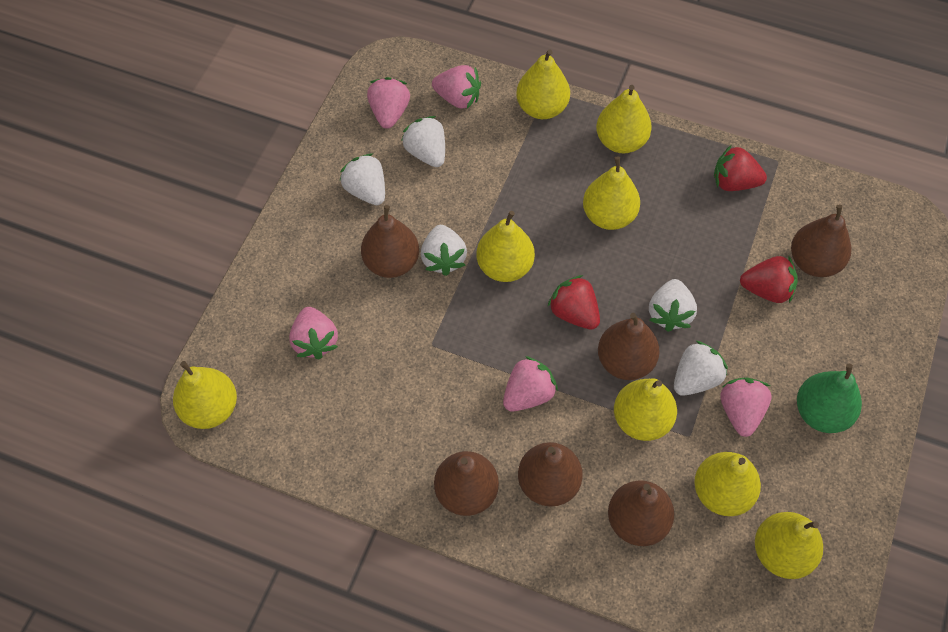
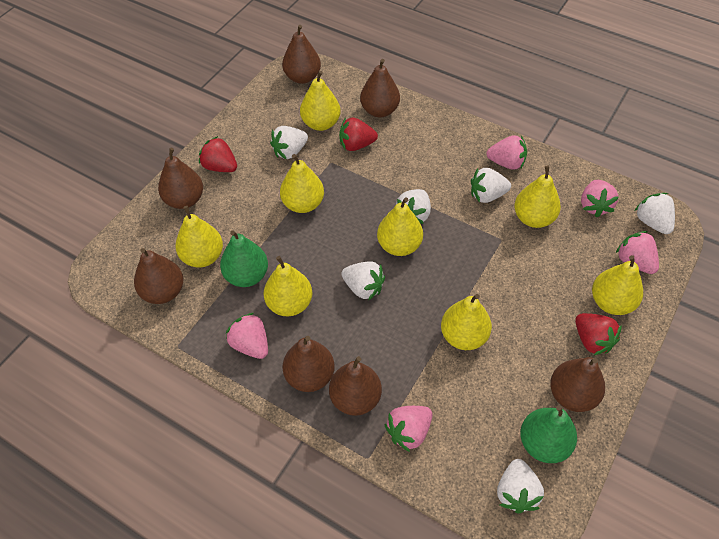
brown pear: [361,205,419,278] [434,451,499,516] [518,442,583,507] [598,313,660,380] [608,480,674,546] [791,205,851,277] = 6 -> [134,248,184,304] [158,148,203,209] [282,25,321,84] [282,336,335,392] [329,356,382,416] [360,59,400,117] [550,357,605,412] = 7
green pear: [797,363,862,433] = 1 -> [220,230,268,287] [520,405,577,463] = 2
white strawberry: [340,153,385,205] [401,116,445,167] [421,225,467,276] [649,279,697,332] [674,341,728,396] = 5 -> [270,126,308,159] [341,261,385,301] [396,189,431,224] [471,168,511,203] [497,459,544,513] [635,193,675,234] = 6

